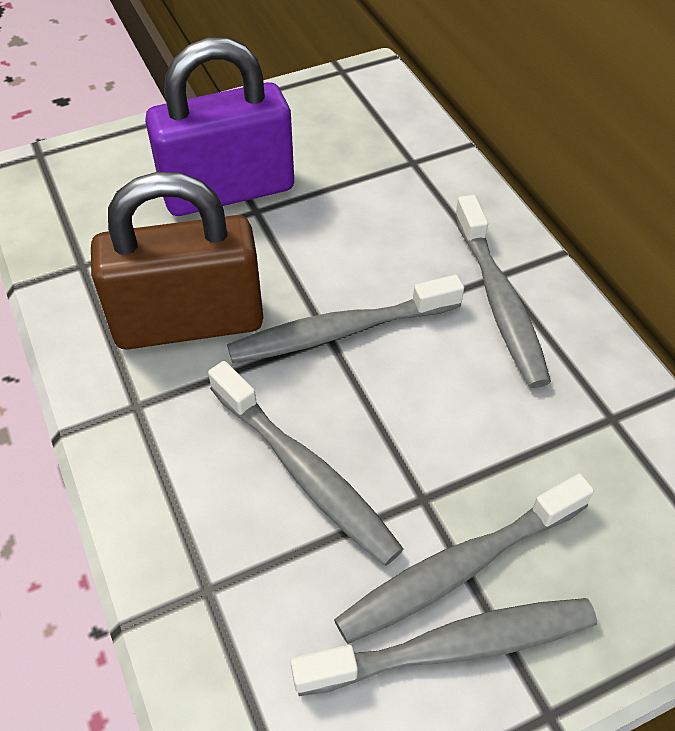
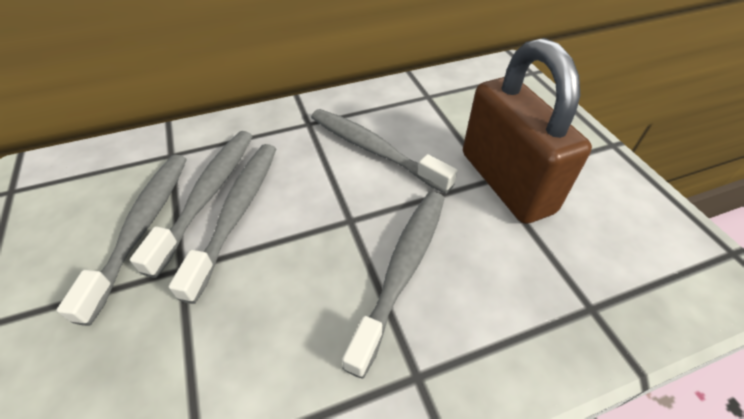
purple padlock: [145,37,294,216] = 1 -> none = 0

